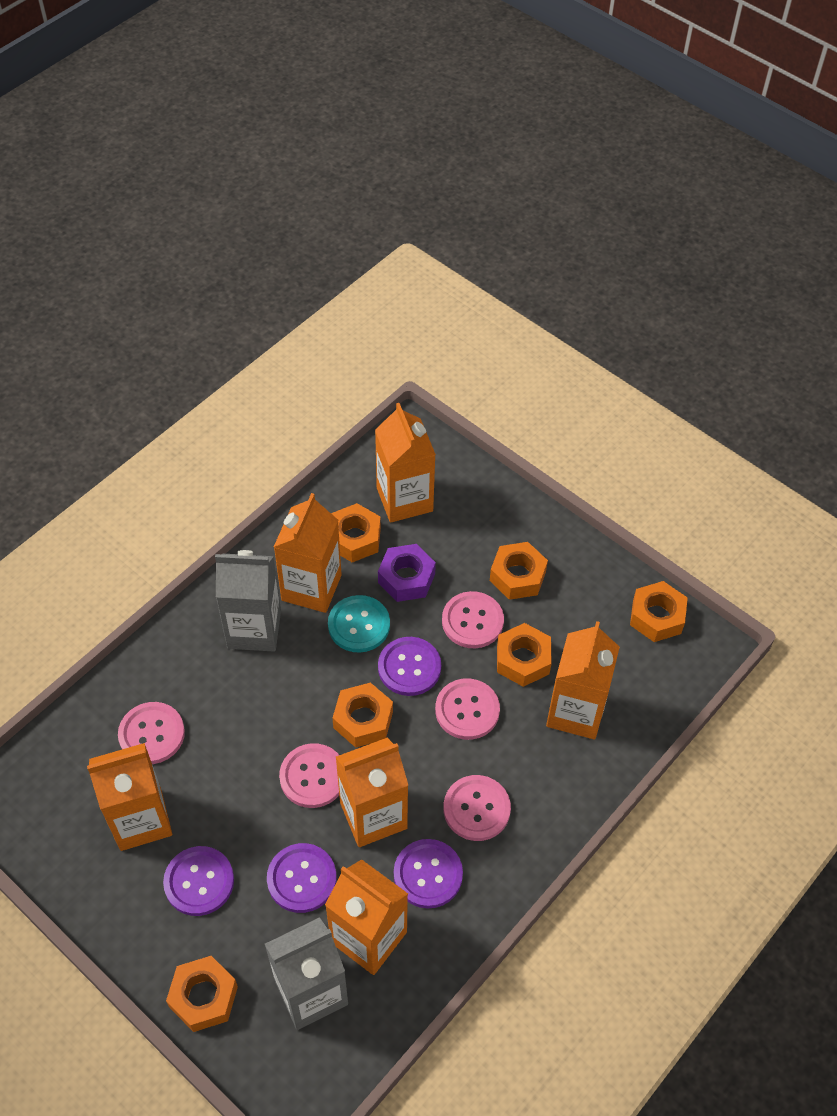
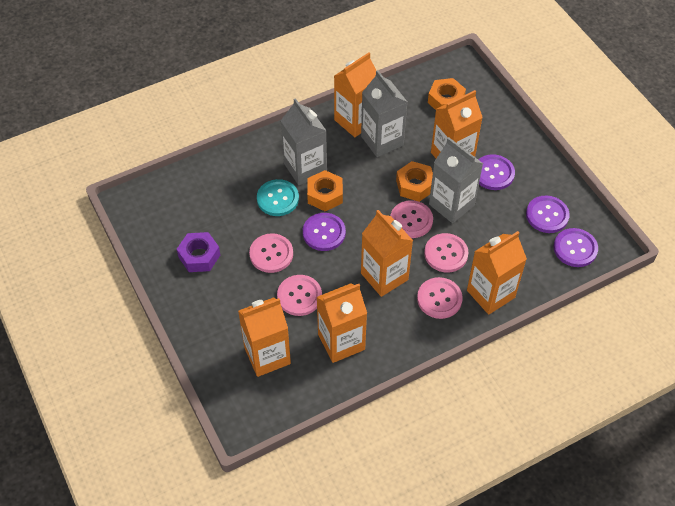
grey carton: [215,550,281,651] [265,917,348,1030] = 2 -> [281,98,327,185] [361,70,407,157] [429,137,483,223] = 3
orange nut: [166,956,238,1032] [331,503,381,563] [333,683,393,748] [490,542,548,600] [497,623,552,687] [630,581,688,642] = 6 -> [307,170,343,211] [396,161,433,202] [428,78,466,110] = 3

